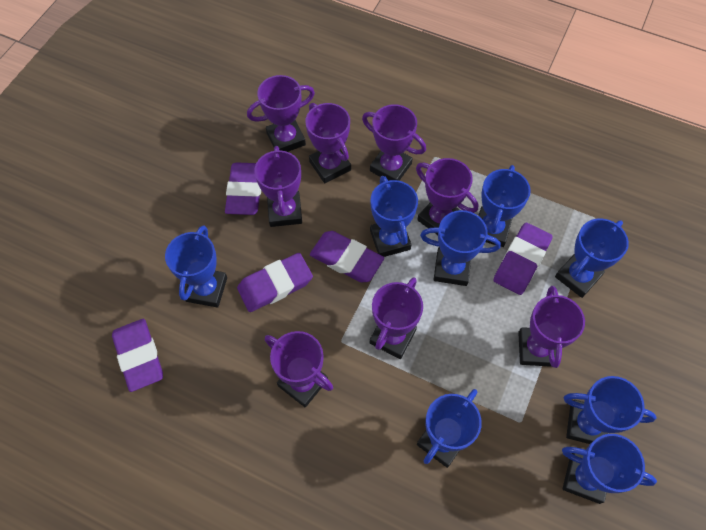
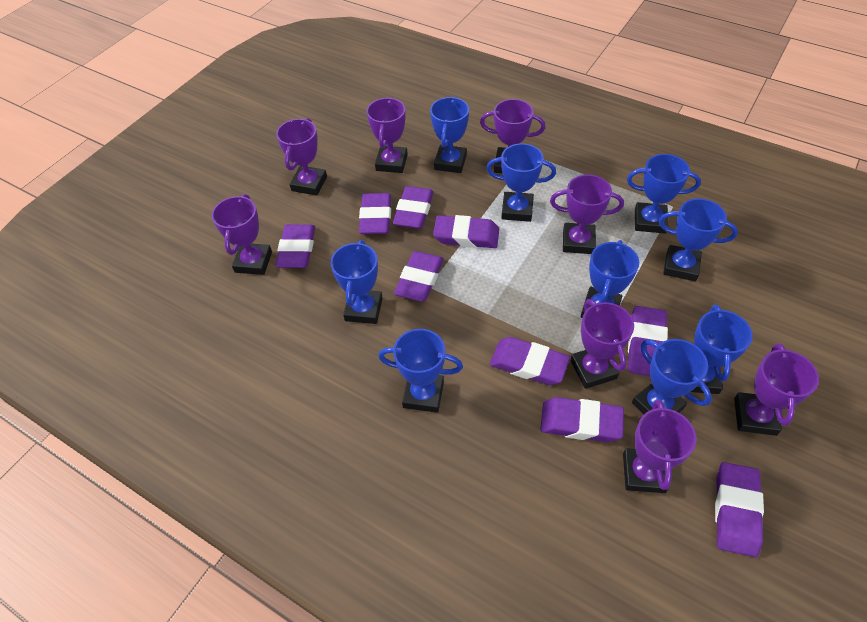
blue trophy: [165,225,227,307] [370,176,418,257] [417,389,482,468] [420,210,501,286] [478,165,531,247] [555,218,629,298] [562,434,657,504] [564,376,657,444] = 8 -> [330,240,383,324] [378,329,463,413] [430,97,469,173] [486,143,556,222] [581,240,639,318] [627,154,701,234] [632,339,712,414] [659,198,738,281] [691,305,753,394] = 9
purple eraser: [112,319,163,392] [225,162,261,215] [237,253,313,312] [310,231,384,282] [493,223,553,295] = 5 -> [275,224,315,268] [359,193,391,234] [393,186,434,229] [394,251,444,302] [433,215,499,248] [490,337,570,385] [540,397,624,442] [628,306,668,376] [715,462,764,557] = 9

